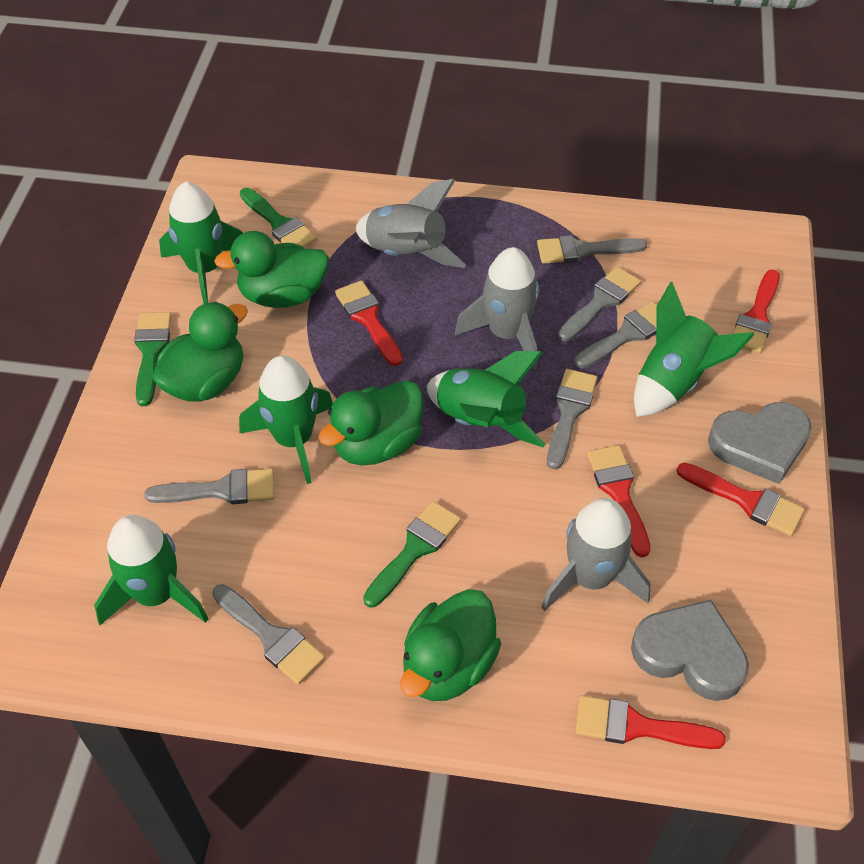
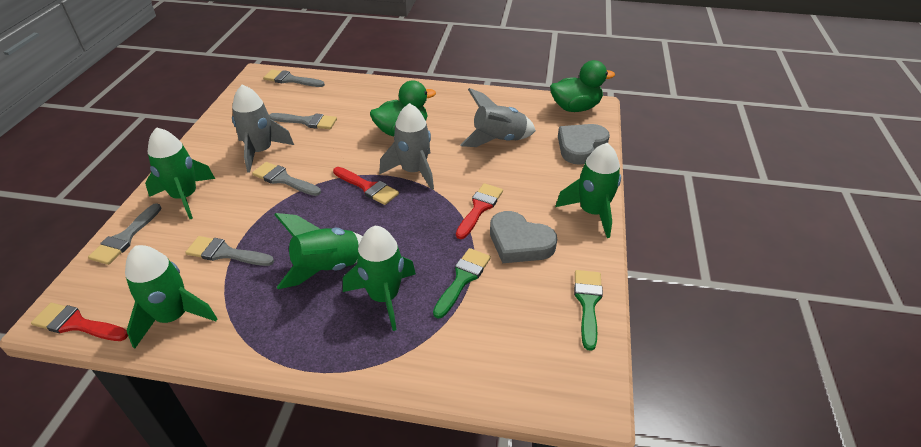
green brush: [134,312,172,406] [240,188,317,248] [363,501,461,607] = 3 -> [433,248,491,318] [574,270,603,351] = 2
green duck: [152,302,248,402] [214,231,329,308] [318,380,424,466] [400,589,501,701] = 4 -> [370,81,436,136] [550,60,615,112] = 2
grey brush: [144,469,274,504] [212,584,325,684] [537,235,647,263] [547,369,597,469] [558,267,641,341] [574,301,657,369] = 6 -> [88,203,162,265] [185,236,274,266] [252,162,321,196] [263,69,325,87] [269,113,337,129] = 5
red brush: [335,280,403,366] [575,695,726,749] [587,445,651,557] [677,463,805,536] [733,269,780,353] = 5 -> [31,303,128,341] [333,167,399,205] [456,183,503,239] = 3

